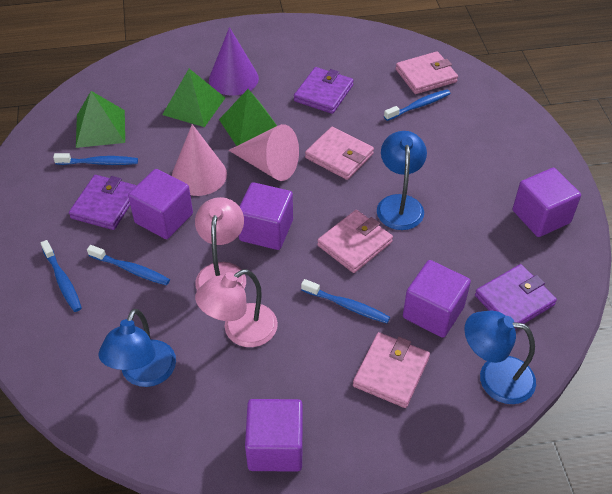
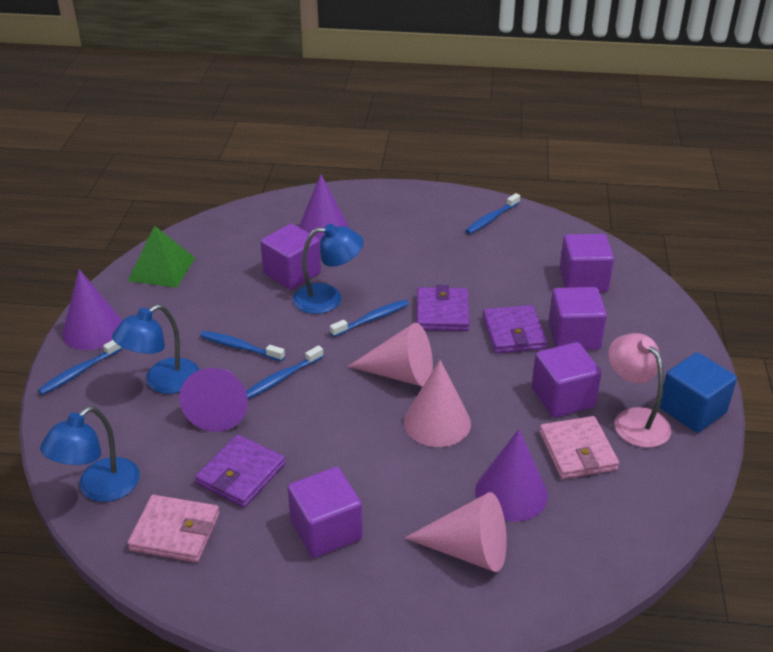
blue cube: none = 0 -> [659,352,737,433] = 1
green pyramid: [76,91,125,148] [162,69,225,127] [219,89,277,146] = 3 -> [128,226,195,288] = 1
pink cone: [172,124,227,196] [228,124,299,181] = 2 -> [348,323,433,387] [404,360,471,447] [405,492,507,572] = 3
pink lamp: [195,197,246,290] [195,269,278,347] = 2 -> [608,333,671,448] = 1
pink wallet: [305,127,374,180] [317,210,393,273] [353,332,430,408] [396,51,458,94] = 4 -> [127,495,220,563] [539,416,619,479] = 2
purple cone: [209,27,259,96] = 1 -> [62,269,123,350] [180,368,248,432] [299,175,349,241] [475,429,548,521] = 4

